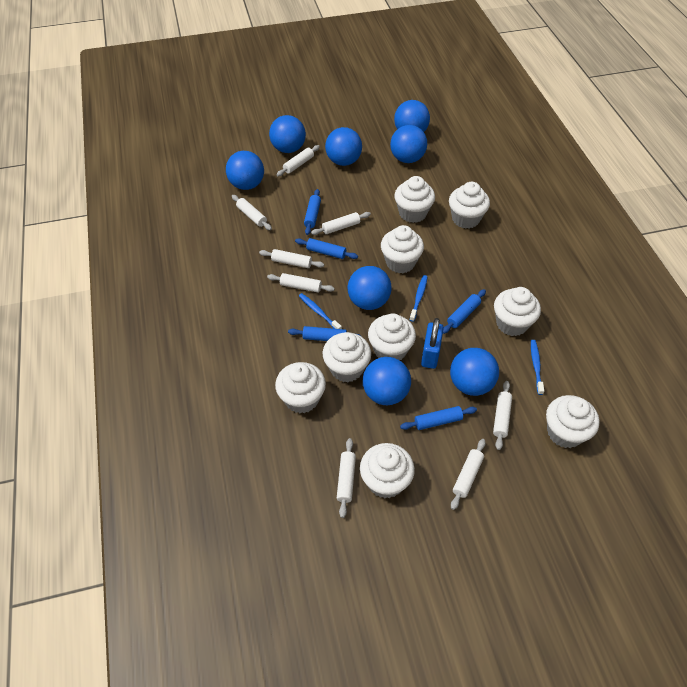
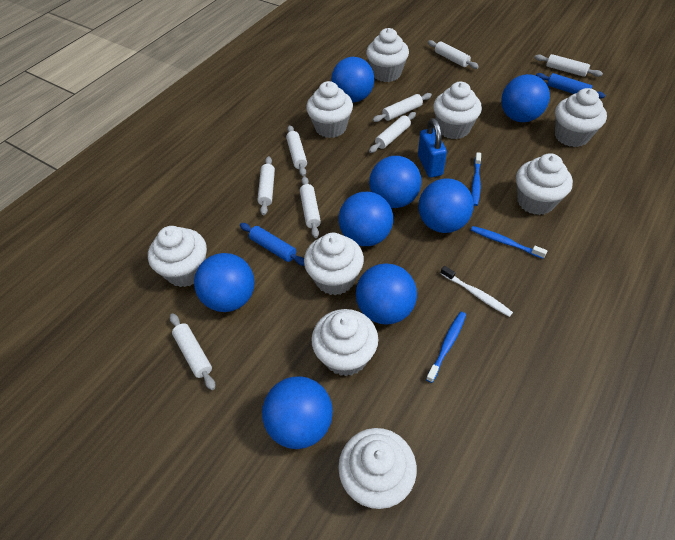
blue rolling pin: [288,326,361,341] [295,238,358,259] [304,189,321,235] [400,406,477,430] [443,289,486,334] = 5 -> [240,223,304,266] [536,73,605,99] = 2
white toothbrush: none = 0 -> [440,266,513,317] = 1

